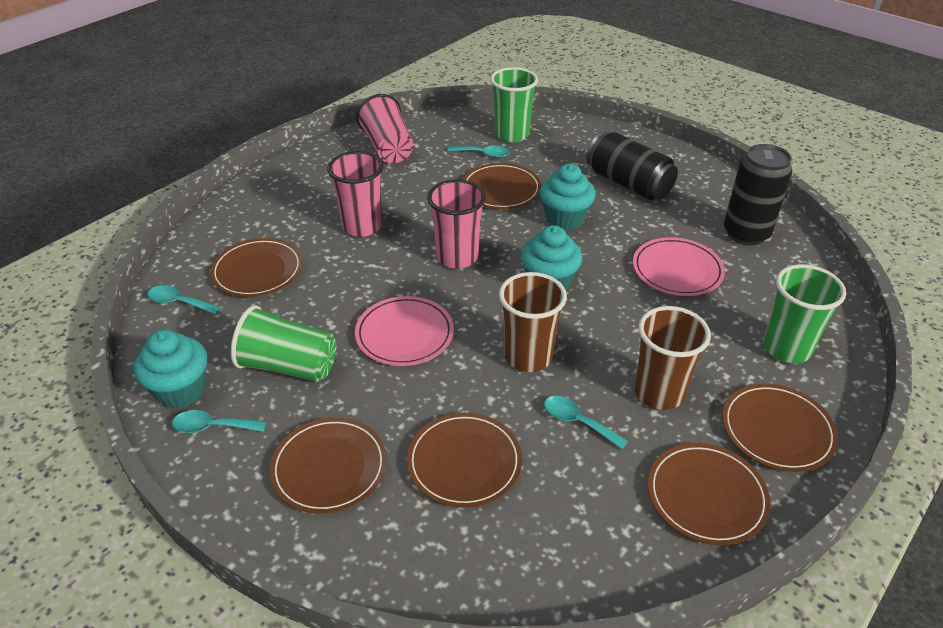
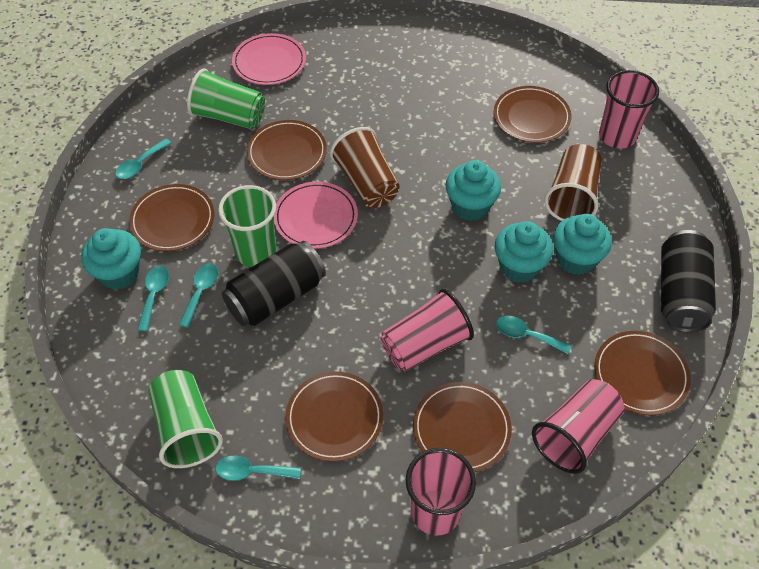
pink cup: [327,151,384,237] [356,94,413,163] [427,180,486,269] = 3 -> [381,289,474,371] [406,448,476,536] [532,379,625,474] [599,70,659,149] = 4
turquoise cupcake: [134,329,207,408] [521,225,582,291] [540,164,596,230] = 3 -> [81,228,141,290] [446,160,501,221] [495,221,553,283] [553,214,612,275] = 4
turquoise spoon: [147,285,221,315] [172,410,266,433] [447,146,510,158] [544,396,628,449] = 4 -> [115,139,171,179] [137,266,169,331] [179,264,218,328] [215,456,301,481] [496,316,571,354] = 5

